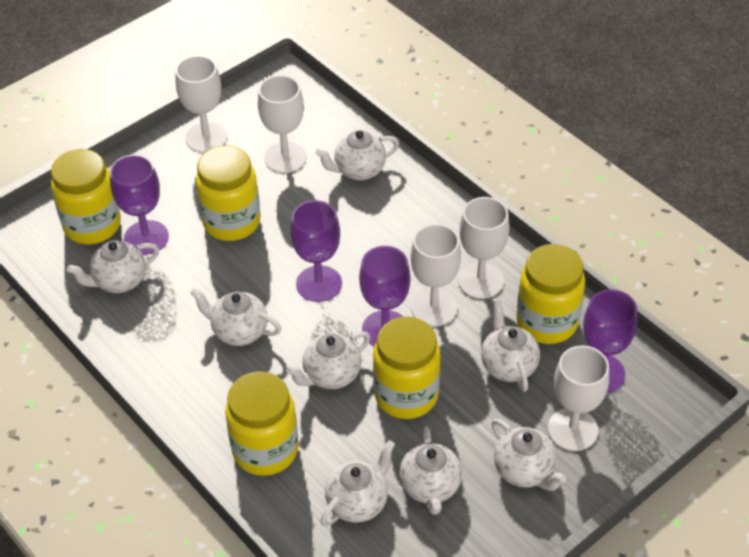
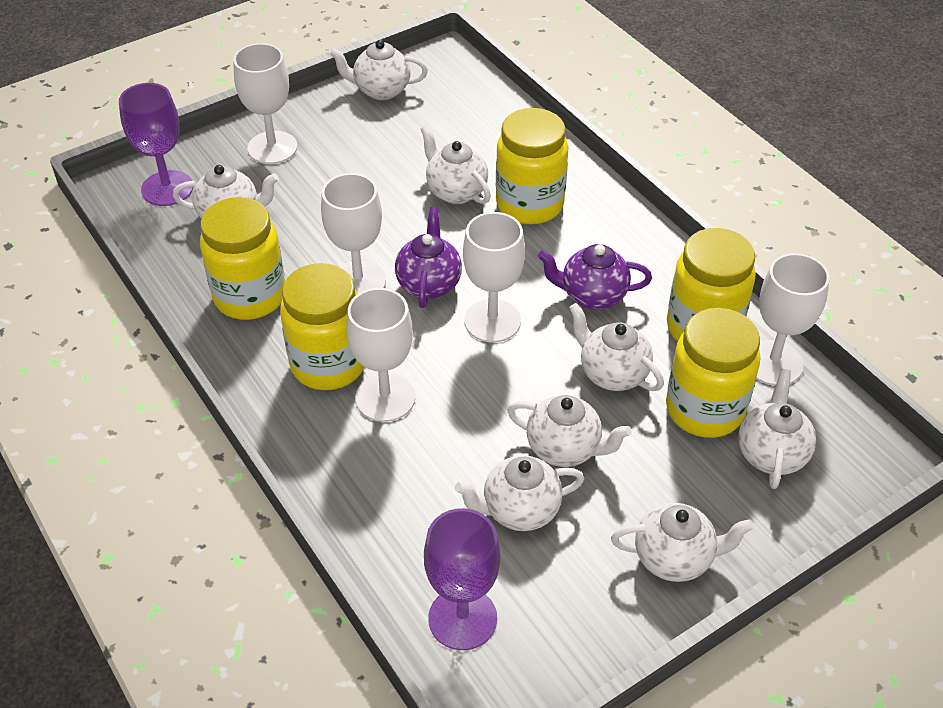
purple goblet: [110,155,169,255] [290,200,342,302] [359,246,410,346] [583,289,637,394] = 4 -> [119,83,193,206] [424,508,501,650] = 2
purple teapot: none = 0 -> [395,207,462,308] [538,244,652,309] = 2

